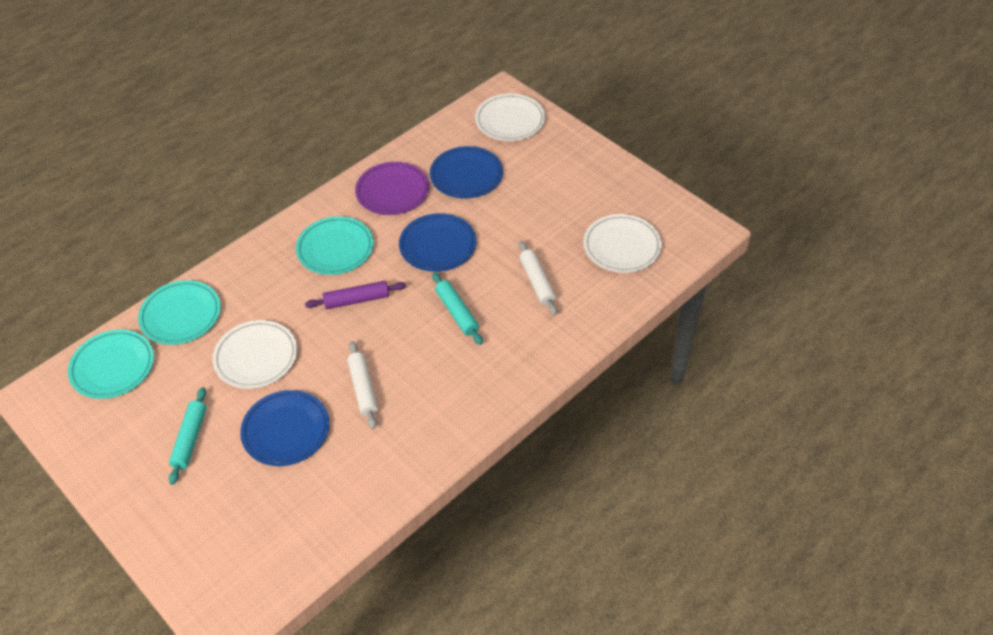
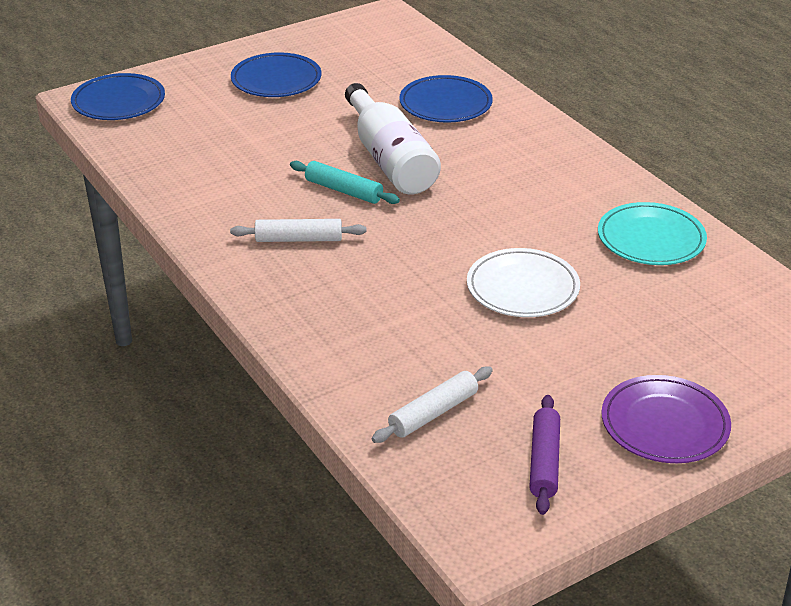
turquoise plate: [68,330,154,399] [138,280,221,345] [296,216,374,275] = 3 -> [598,202,707,265] = 1
turquoise rolling pin: [169,387,207,485] [432,272,483,345] = 2 -> [290,161,400,204] = 1
white bottle: none = 0 -> [345,83,441,194] = 1
white plate: [213,320,297,389] [475,93,545,141] [583,214,662,273] = 3 -> [467,248,580,317] = 1

